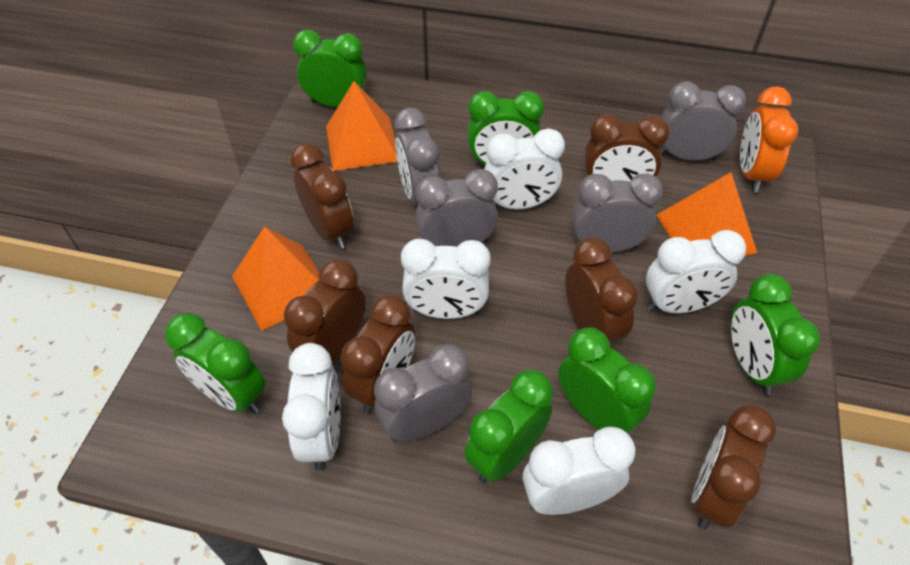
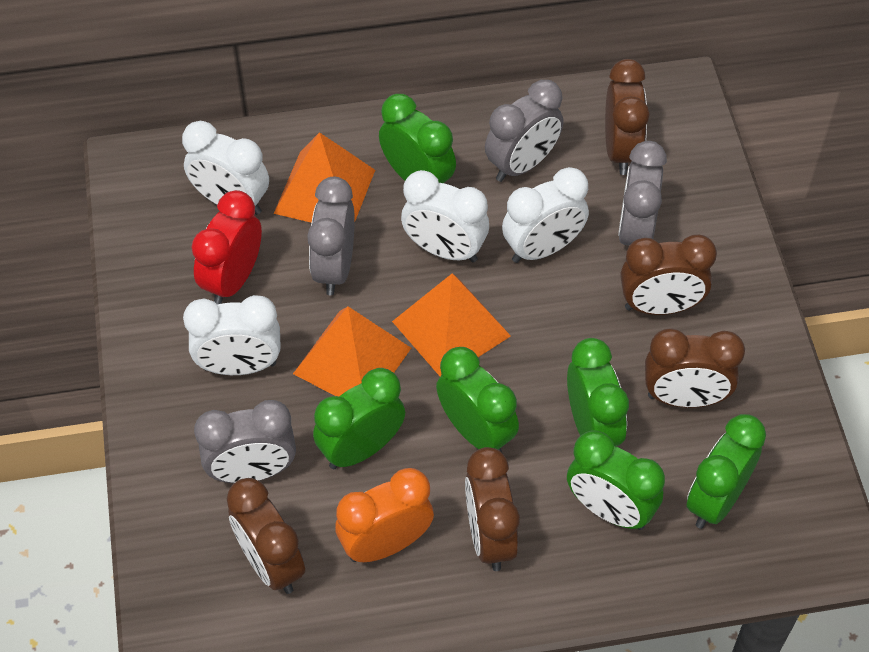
brown clock: [284,259,366,362] [290,143,354,249] [340,295,415,413] [565,237,638,343] [585,114,669,182] [692,405,776,530] = 6 -> [227,478,305,594] [465,447,520,571] [605,59,650,175] [621,234,717,315] [645,328,745,408] = 5
grey clock: [374,344,472,442] [395,108,440,204] [416,169,498,247] [572,173,663,252] [661,81,746,161] = 5 -> [194,400,296,483] [307,177,355,295] [485,80,563,182] [618,141,667,246] = 4
red clock: none = 0 -> [191,190,262,304] = 1
white clock: [282,343,340,471] [401,239,491,319] [485,128,565,210] [523,427,636,515] [646,230,746,314] = 5 -> [182,121,269,215] [183,295,280,375] [401,170,489,262] [502,167,589,263] = 4

